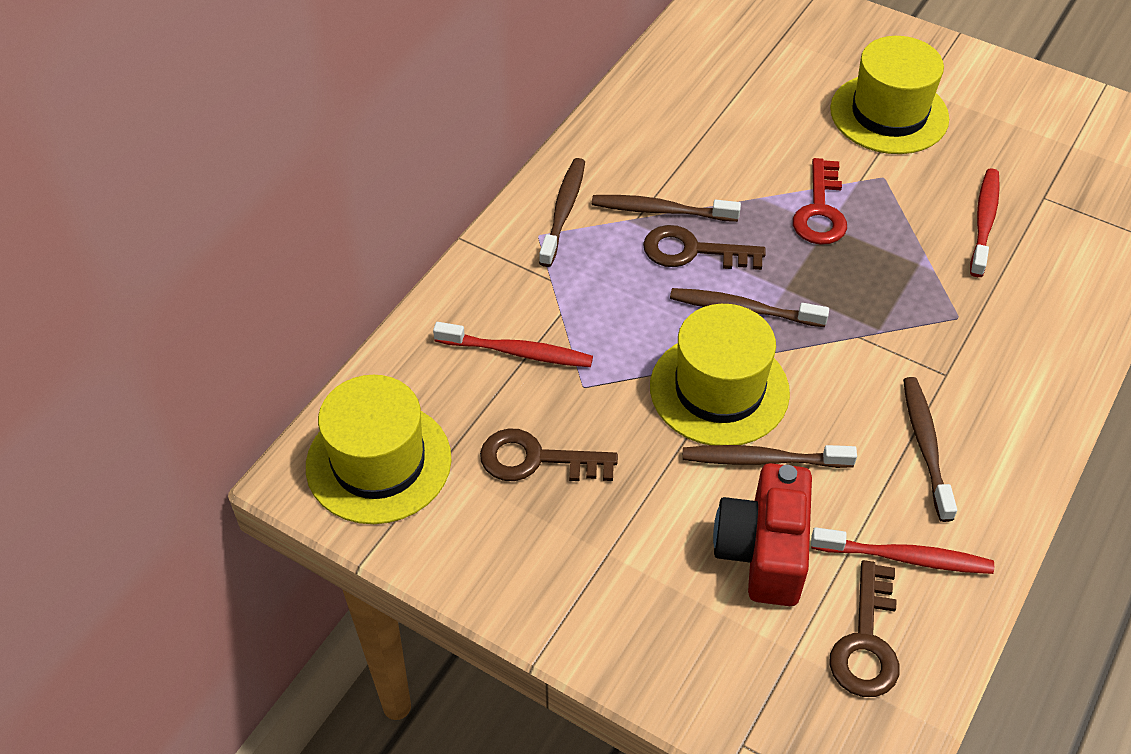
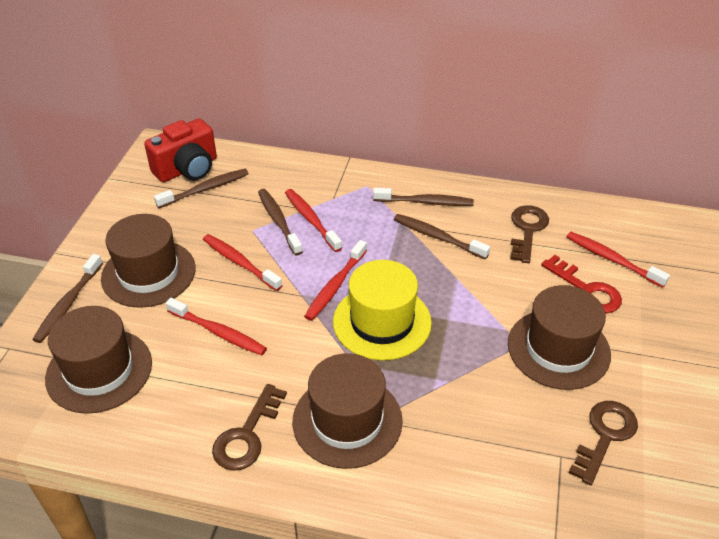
brown hat: none = 0 -> [45,306,152,414] [101,214,196,308] [293,353,403,469] [508,285,611,390] = 4
red toothbrush: [433,322,593,367] [811,527,994,574] [970,168,1000,277] = 3 -> [166,298,267,355] [203,234,283,291] [285,189,342,252] [304,240,367,321] [567,232,670,288] = 5
yellow hat: [306,375,452,524] [650,304,790,445] [830,36,949,154] = 3 -> [333,260,432,360] = 1

